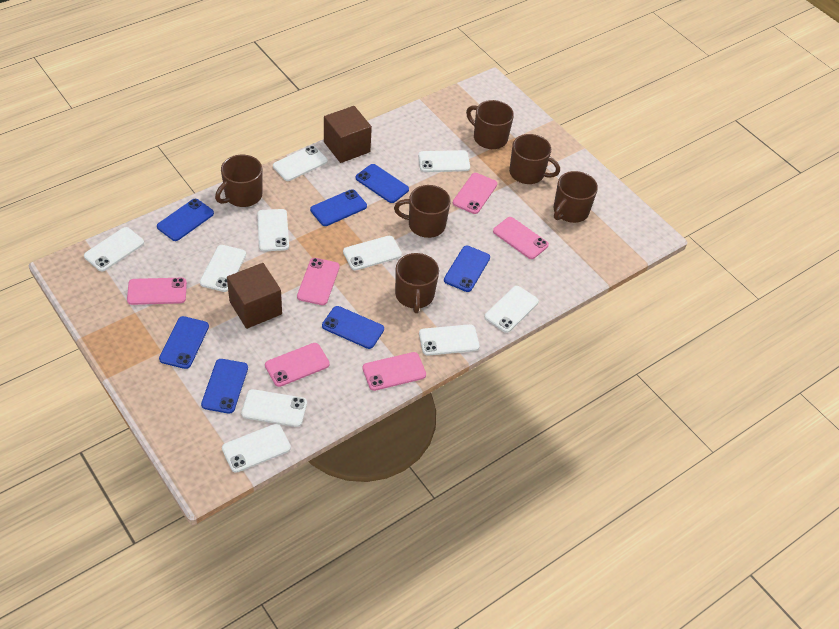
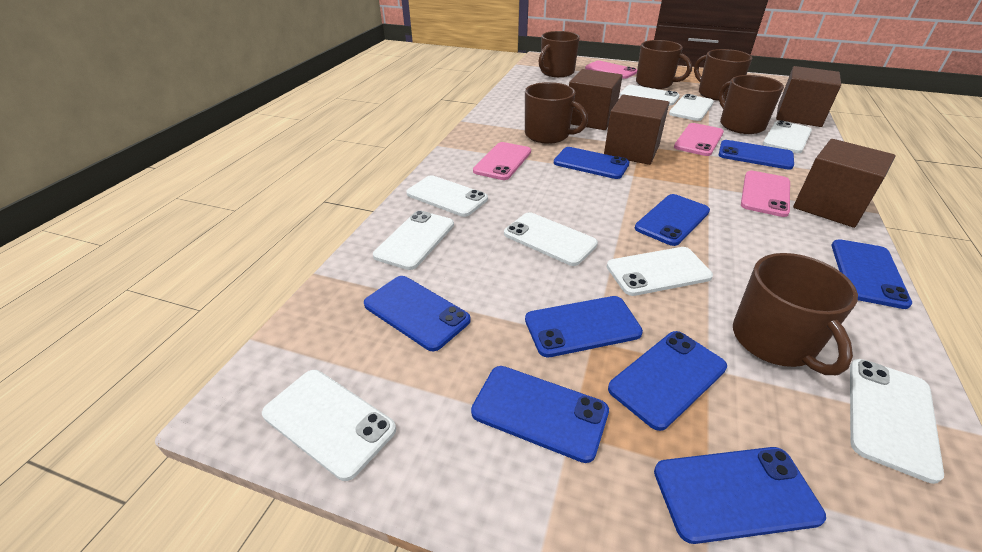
blue phone: [157,199,214,241] [159,316,209,369] [201,359,248,414] [310,189,367,226] [322,306,384,349] [356,164,409,203] [444,246,490,292] = 7 -> [364,276,471,351] [471,366,609,463] [525,296,643,357] [554,147,629,179] [608,331,727,431] [635,194,710,246] [654,447,826,544] [719,140,794,170] [832,239,912,309] = 9
brown cube: [227,263,282,329] [324,106,372,163] = 2 -> [569,69,622,130] [604,94,669,165] [776,66,841,127] [793,139,896,228] = 4
pink phone: [127,278,187,305] [265,343,330,387] [297,258,340,305] [363,352,426,391] [453,173,497,214] [493,217,549,259] = 6 -> [473,142,531,180] [585,60,637,79] [674,123,724,156] [741,171,790,217] = 4
white phone: [84,227,144,271] [200,245,246,292] [222,424,291,473] [241,389,307,427] [257,209,289,251] [273,146,328,181] [343,236,402,270] [418,150,470,172] [419,324,480,356] [484,286,539,333] = 10 -> [262,370,396,481] [373,210,454,270] [406,175,488,217] [504,212,598,266] [607,247,713,296] [620,85,680,105] [669,94,714,121] [763,120,812,153] [850,359,944,484] = 9

